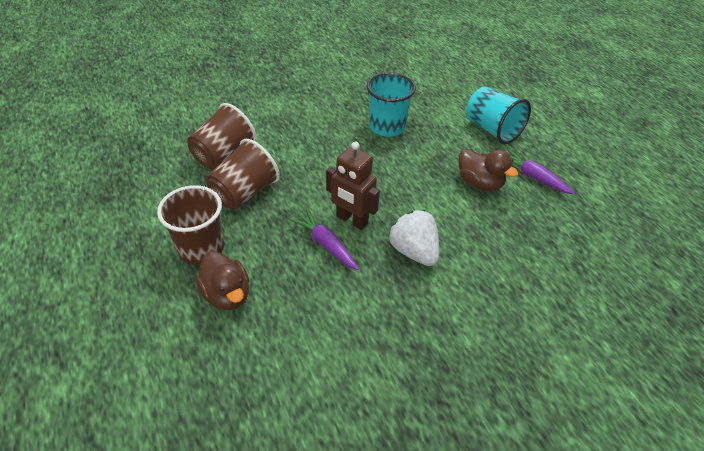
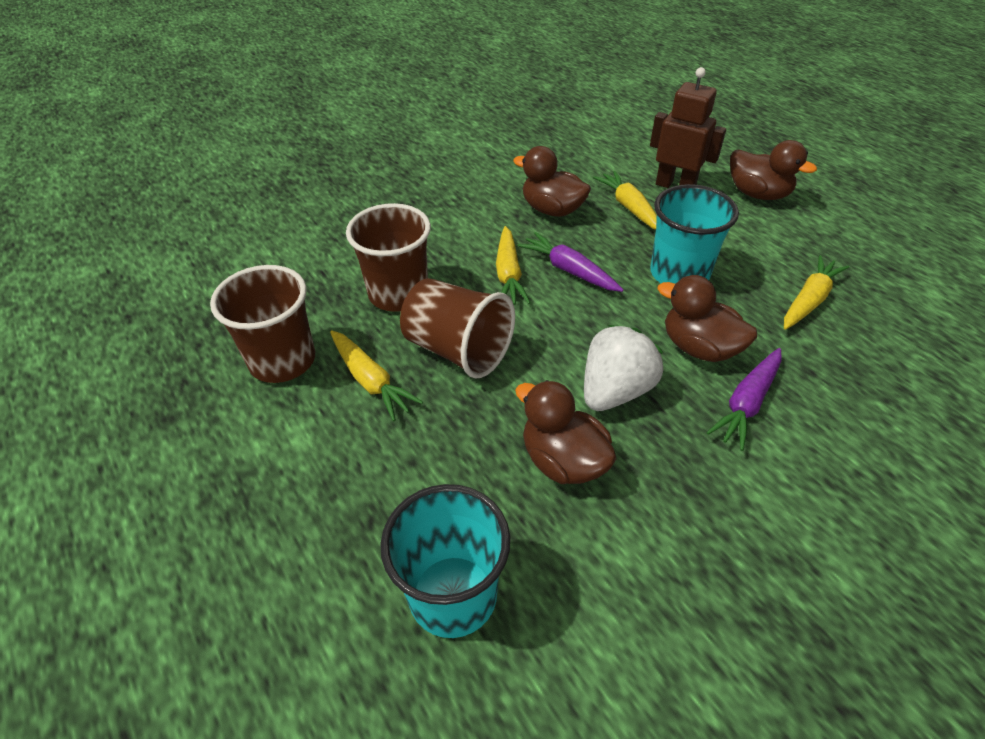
brown duck: [196,251,249,310] [459,149,518,191] = 2 -> [513,146,591,217] [515,380,616,484] [657,275,757,362] [730,140,817,200] = 4
yellow carrot: none = 0 -> [330,330,423,421] [496,226,531,305] [593,171,657,230] [784,255,849,330] = 4

